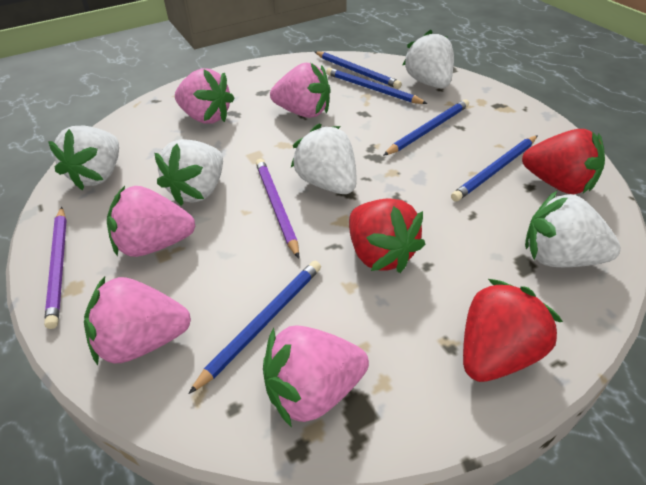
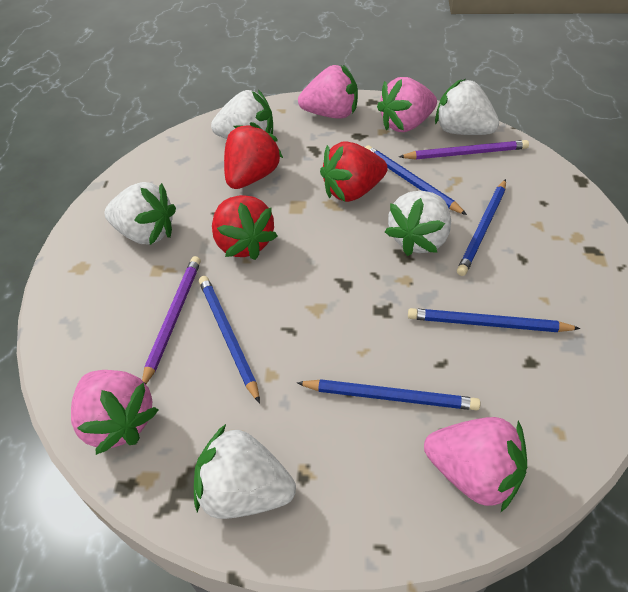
pink strawberry: [84,276,191,365] [107,186,195,257] [175,68,235,124] [263,325,369,428] [270,63,330,118] = 5 -> [71,370,159,455] [298,65,358,119] [377,77,437,132] [424,417,527,512] = 4

